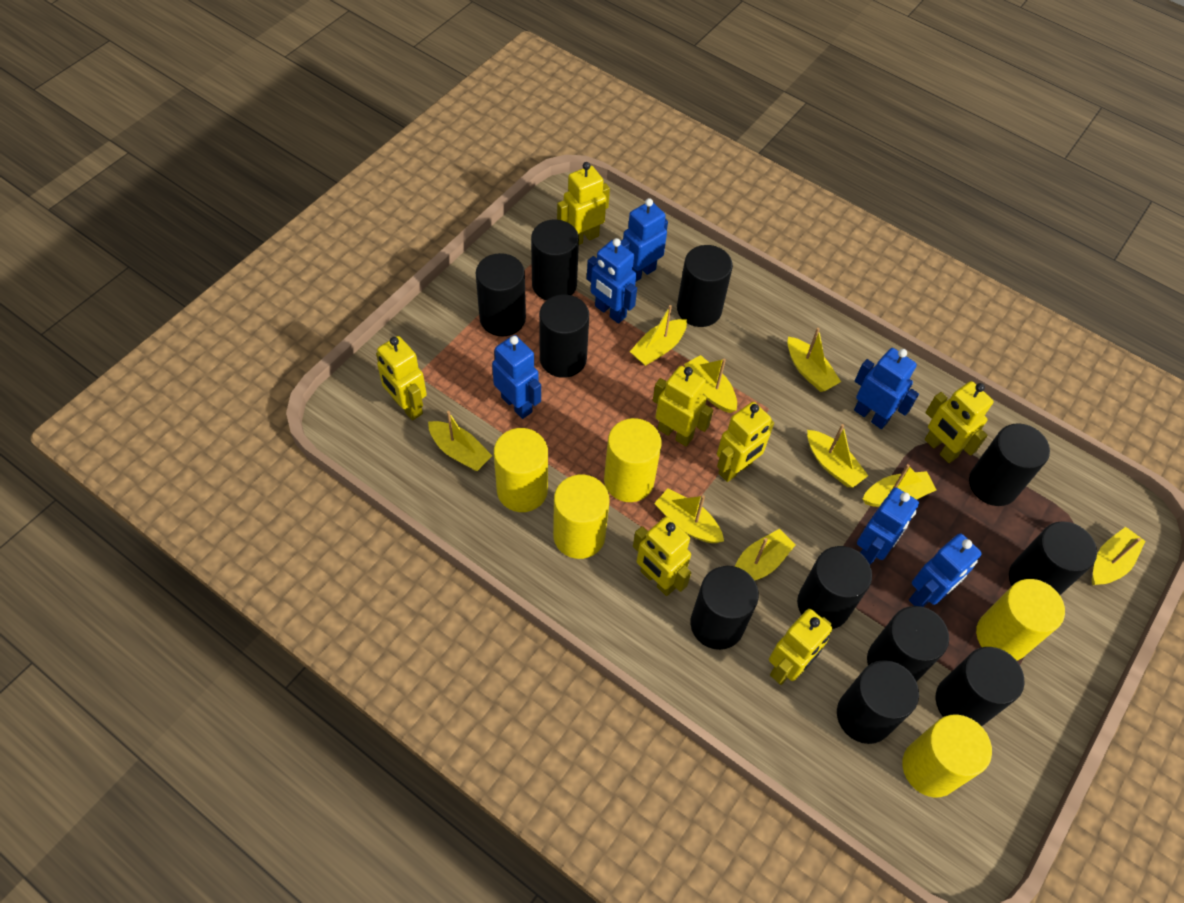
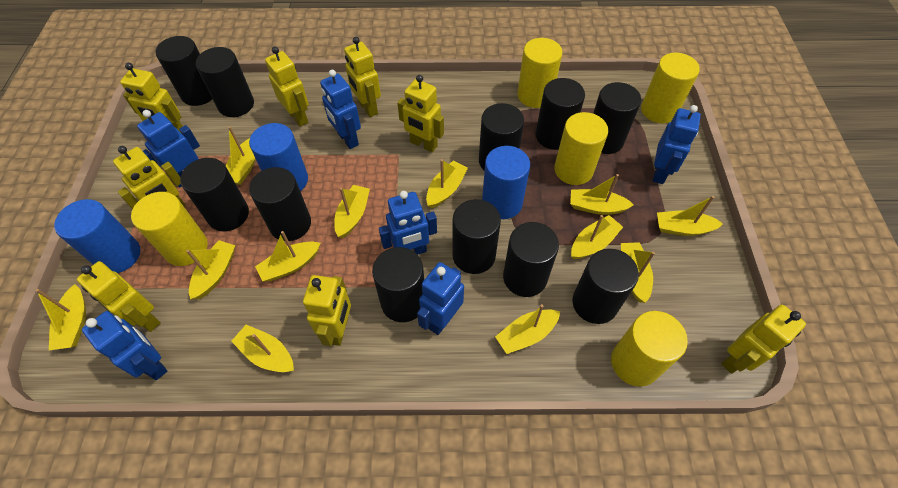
blue cylinder: none = 0 -> [54,199,141,273] [249,123,308,191] [482,146,530,219] = 3
yellow boat: [428,411,492,471] [630,305,687,366] [654,489,724,543] [684,355,737,413] [735,529,796,581] [788,328,841,392] [807,424,868,488] [863,464,936,507] [1092,527,1145,585] = 9 -> [36,284,86,350] [186,240,235,299] [226,127,256,185] [231,325,294,372] [255,231,321,281] [334,185,370,238] [426,159,468,208] [495,304,560,354] [570,174,634,215] [571,215,623,259] [621,242,655,303] [657,196,723,236] = 12
yellow robot: [376,336,427,420] [557,162,610,245] [633,516,691,596] [653,366,713,446] [717,402,774,482] [769,609,832,685] [925,381,993,463] = 7 -> [77,261,161,332] [113,146,185,209] [120,63,183,131] [265,47,309,127] [303,275,351,346] [344,37,381,117] [397,75,444,152] [721,305,806,374] = 8

